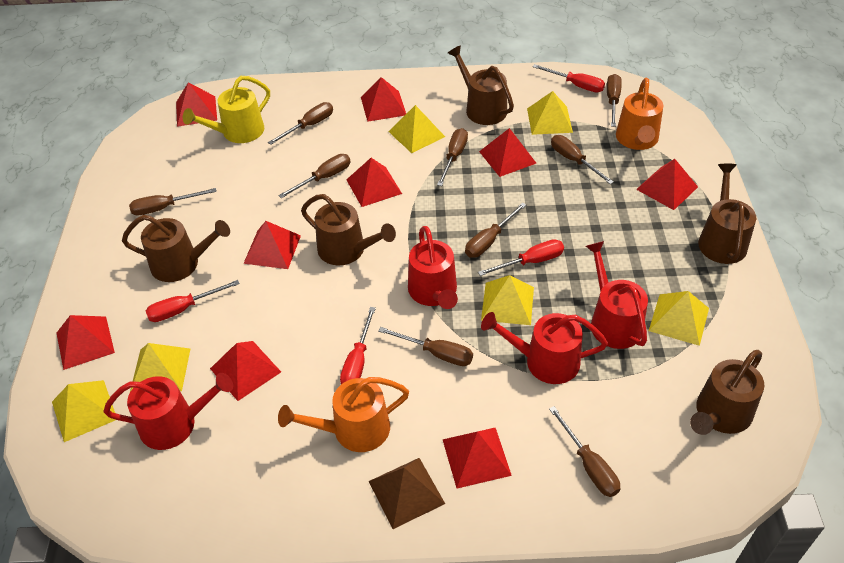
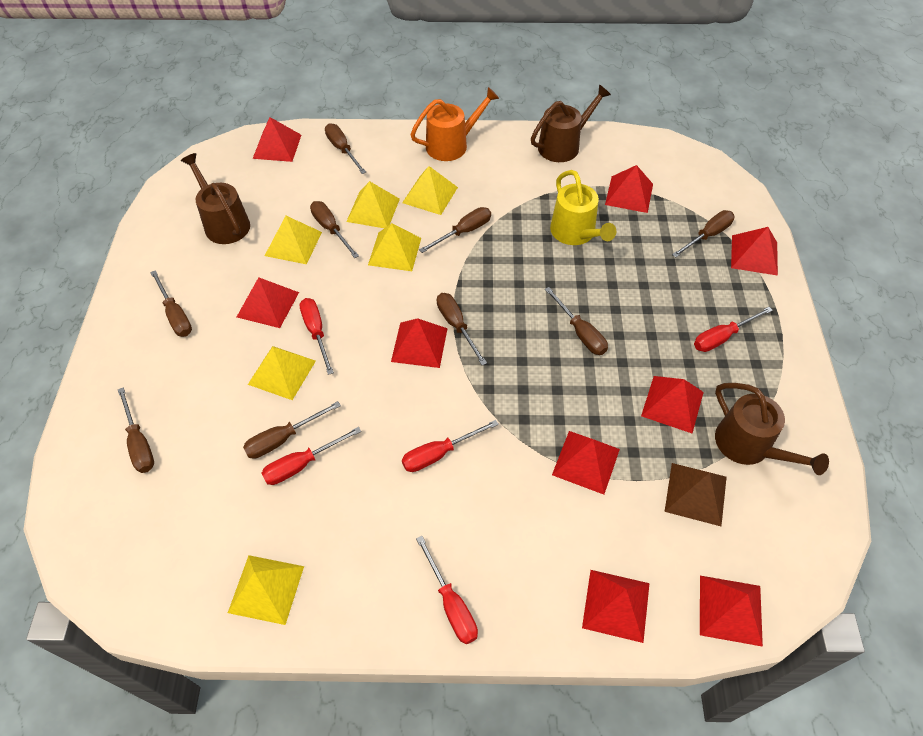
brown watering can: [122,215,230,282] [301,194,396,265] [448,45,514,125] [690,350,764,435] [698,163,756,264] = 5 -> [181,153,250,244] [531,85,611,162] [715,383,829,475] = 3
orange watering can: [278,377,409,452] [616,78,664,150] = 2 -> [410,87,499,161] = 1
red screwdriver: [146,280,240,322] [340,307,376,384] [478,239,564,276] [533,64,605,92] = 4 -> [261,427,361,485] [300,298,334,375] [402,420,499,472] [416,536,478,644] [694,307,773,352] = 5
red watering can: [103,373,233,450] [408,226,458,309] [481,312,608,384] [586,241,648,349] = 4 -> none = 0

